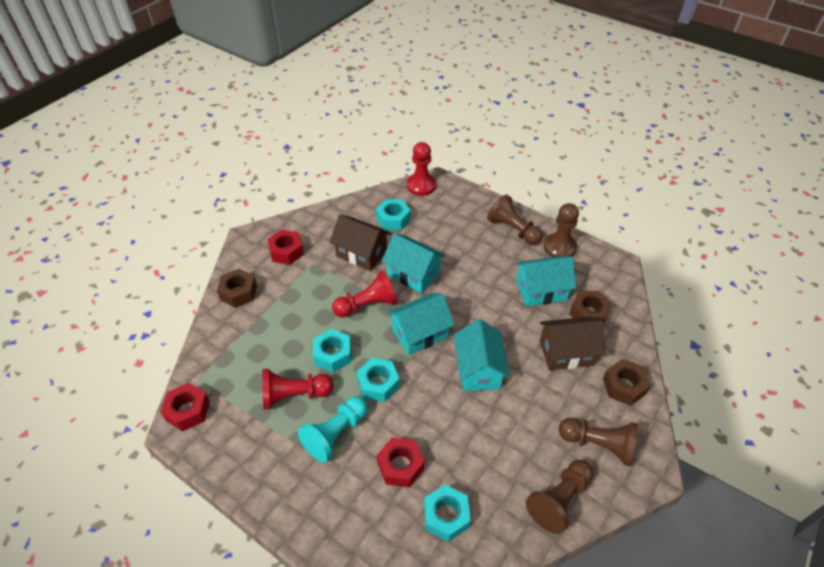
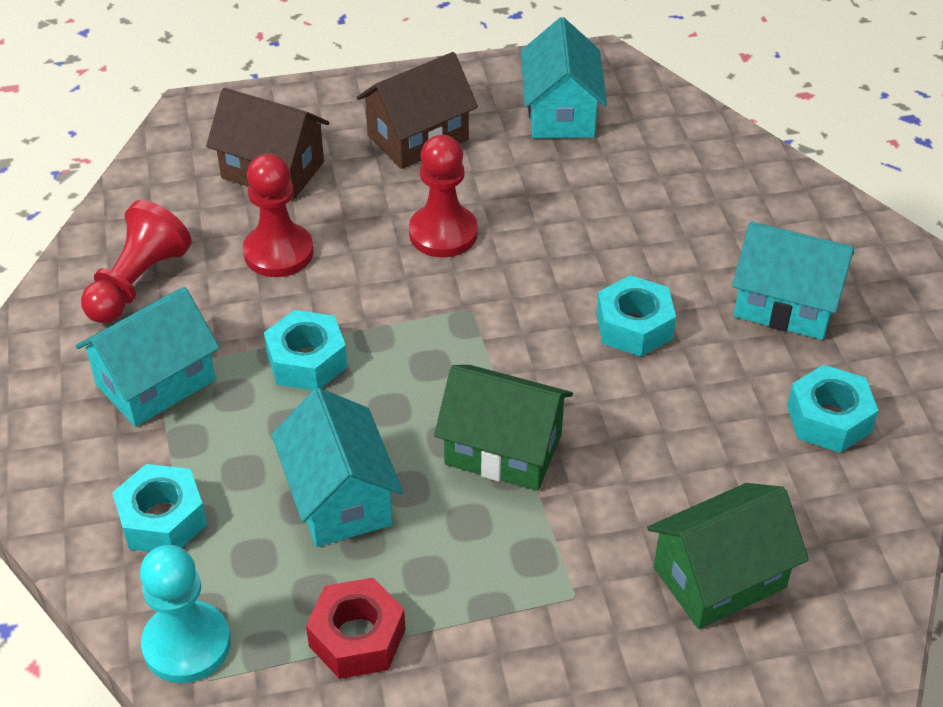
brown nut: [217,269,257,308] [569,291,612,324] [603,359,651,406] = 3 -> none = 0
brown pawn: [487,194,543,245] [526,460,593,534] [544,203,579,257] [559,418,638,466] = 4 -> none = 0
green house: none = 0 -> [434,365,573,491] [647,483,809,629] = 2
red nut: [161,383,210,431] [267,230,304,265] [377,438,424,488] = 3 -> [306,578,405,679] = 1

